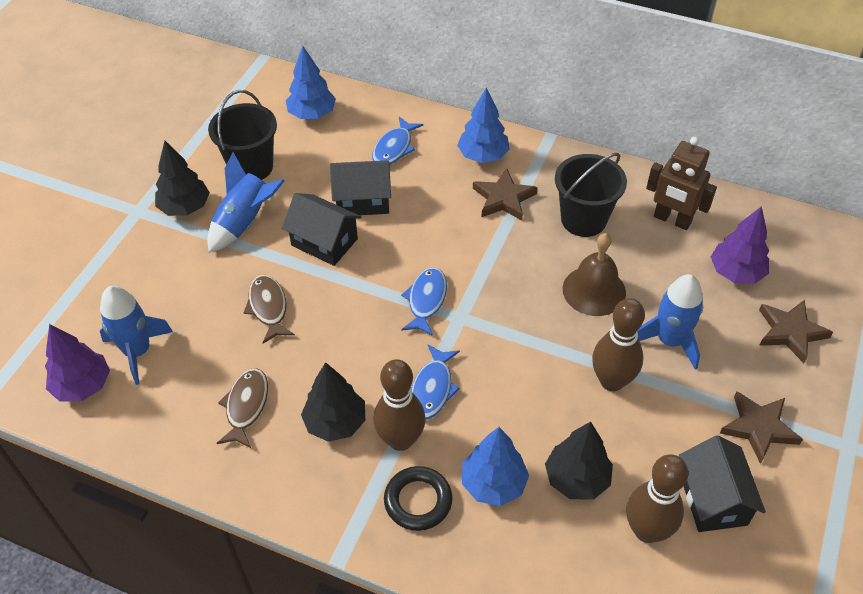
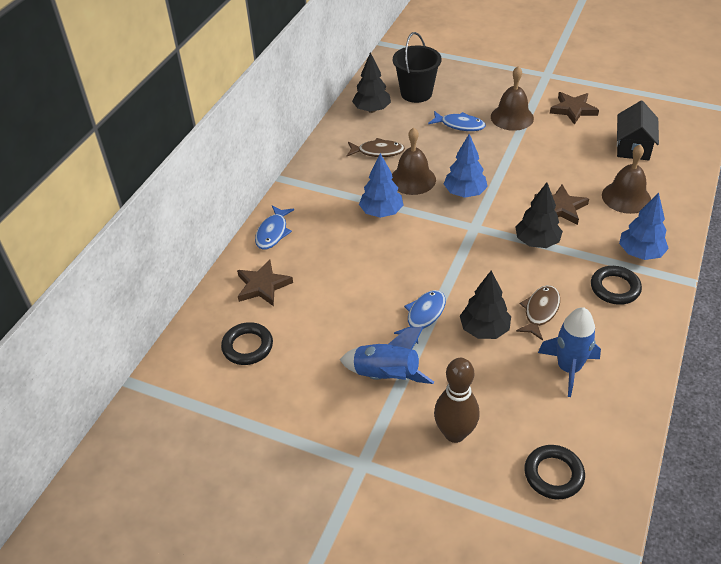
black bucket: [208,90,277,180] [555,153,627,237] = 2 -> [393,32,442,103] = 1
black house: [282,193,361,266] [330,160,391,215] [679,436,766,532] = 3 -> [617,101,659,160] = 1
black ring: [384,466,452,531] = 1 -> [221,322,273,365] [524,445,585,499] [591,266,642,305] = 3
blue rocket: [100,286,173,385] [207,152,285,253] [638,274,703,370] = 3 -> [340,326,434,384] [538,307,601,397] = 2
brown bell: [562,233,626,316] = 1 -> [392,127,436,195] [491,66,534,131] [602,145,651,214] = 3
brown bowling pin: [373,359,426,451] [592,298,645,391] [626,455,688,543] = 3 -> [434,358,480,443] = 1
brown robot: [646,137,717,230] = 1 -> none = 0
purple tree: [45,324,110,401] [711,206,769,284] = 2 -> none = 0

